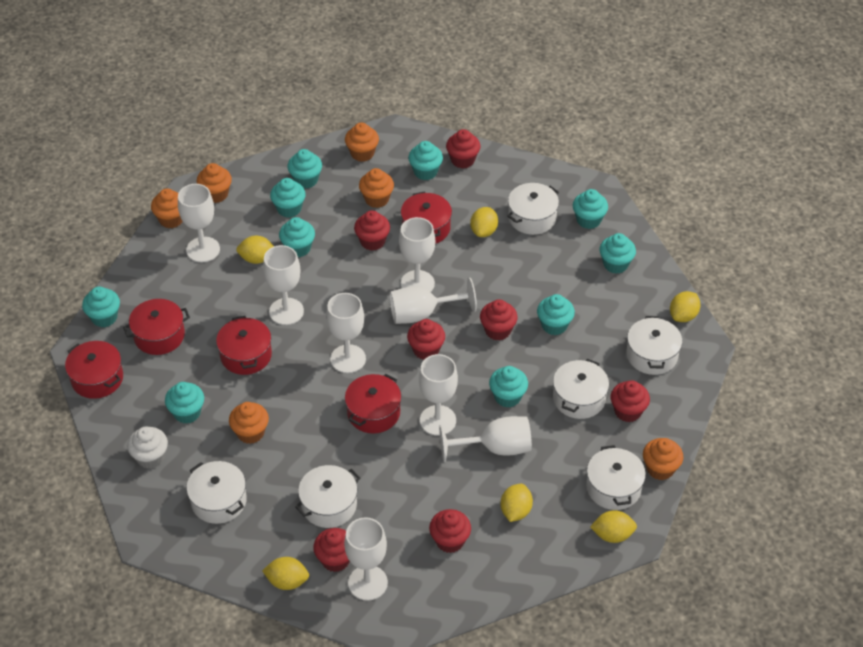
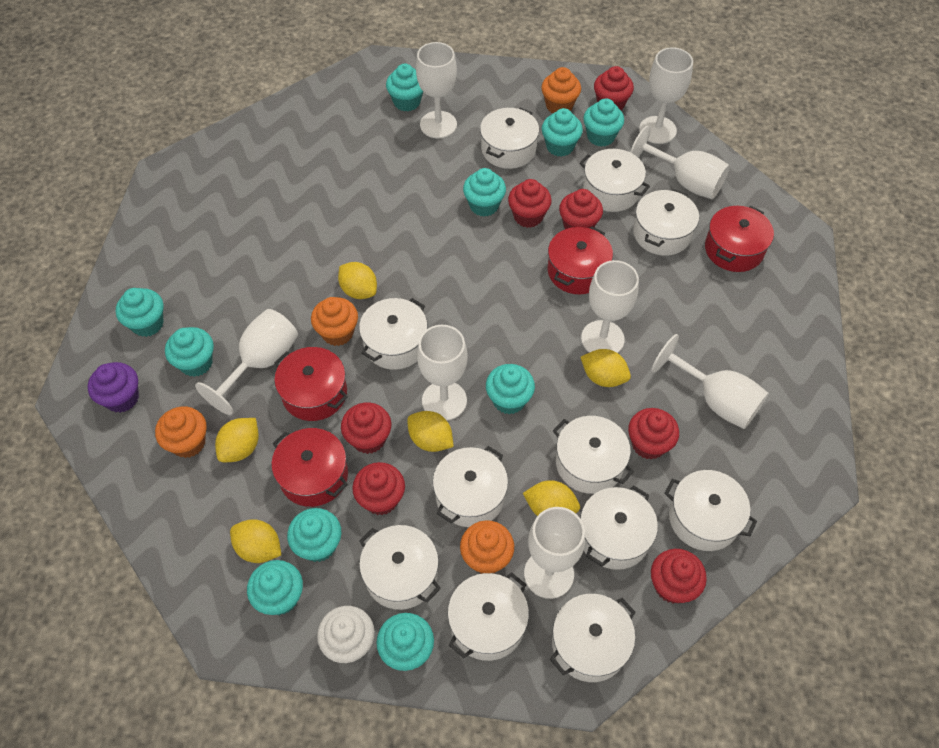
orange cupcake: [151,188,182,228] [196,163,232,203] [229,402,269,444] [345,122,379,162] [359,168,394,208] [643,438,683,480] = 6 -> [155,406,207,458] [311,297,358,346] [460,520,514,574] [541,67,581,113] = 4
purple cupcake: none = 0 -> [88,362,139,413] = 1
red pot: [65,341,123,399] [123,299,190,355] [216,316,272,375] [345,374,401,433] [401,191,452,244] = 5 -> [271,428,348,507] [274,347,348,421] [548,226,613,294] [705,206,774,272] = 4
white pot: [186,461,247,524] [295,465,360,528] [507,183,559,235] [553,359,609,419] [586,445,646,510] [626,316,682,375] = 6 -> [359,298,428,370] [359,525,441,610] [433,446,508,527] [448,572,529,661] [480,108,539,169] [550,594,636,682] [553,416,634,494] [580,149,650,212] [580,485,658,570] [633,189,699,256] [664,470,757,551] = 11

